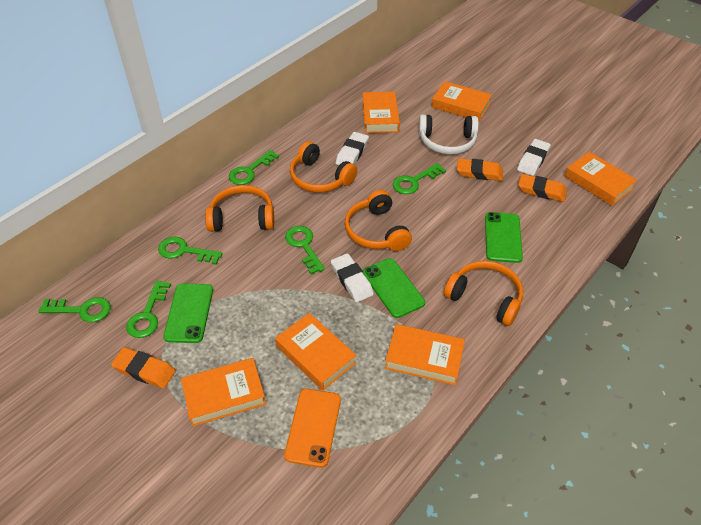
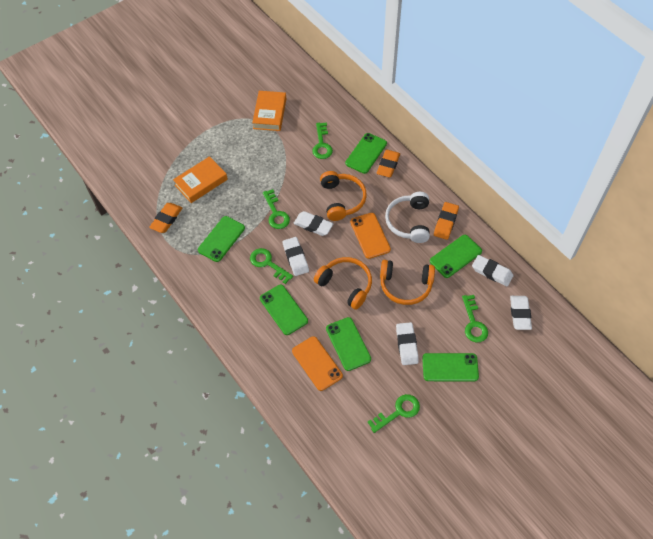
green key: [39,297,111,322] [126,280,171,338] [158,237,223,265] [229,150,279,185] [285,226,325,274] [393,163,446,194] = 6 -> [250,248,293,284] [263,189,290,229] [312,123,333,159] [367,394,420,433] [462,295,488,342] = 5
green phone: [163,283,213,343] [363,258,425,318] [485,212,523,263] = 3 -> [198,216,245,262] [260,285,308,335] [326,317,371,371] [345,133,387,174] [422,353,479,381] [430,235,482,278] = 6
orange book: [181,358,266,427] [275,313,357,391] [362,92,400,133] [385,324,465,385] [432,81,492,121] [565,152,637,206] = 6 -> [173,156,228,203] [252,91,286,131] = 2
orange headphones: [205,185,274,232] [290,141,357,192] [345,190,412,251] [444,261,523,326] = 4 -> [314,257,372,310] [320,171,367,221] [380,260,435,305] = 3
orange phone: [284,389,341,468] = 1 -> [292,336,343,391] [350,213,391,259] = 2
white eraser: [331,253,374,302] [336,132,369,165] [517,139,551,176] = 3 -> [283,237,309,276] [293,211,333,236] [396,322,419,365] [472,255,513,286] [510,296,532,330] = 5

